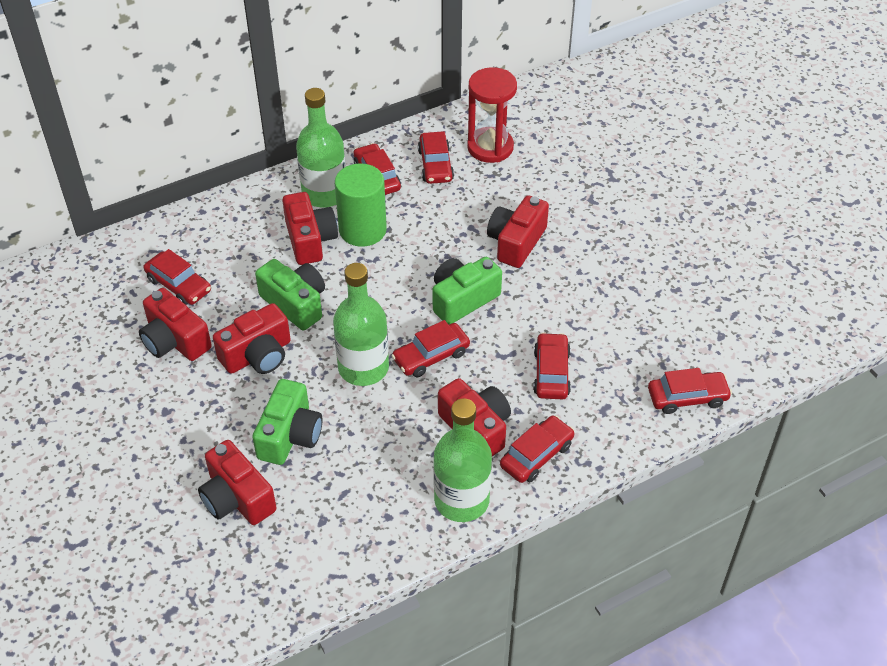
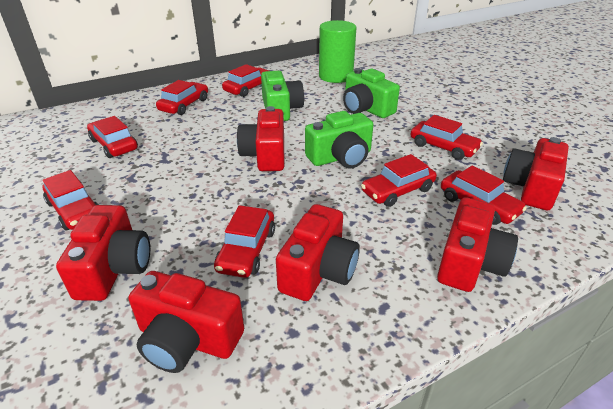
green bottle: [296,88,346,208] [333,263,389,386] [433,398,492,522] = 3 -> none = 0
red car: [144,249,211,305] [354,143,401,195] [391,320,470,377] [418,131,454,184] [500,415,575,483] [533,332,571,399] [648,368,732,414] = 7 -> [43,170,99,230] [87,116,138,158] [156,80,208,115] [214,205,275,278] [222,64,269,97] [361,154,437,207] [410,115,483,160] [441,165,527,225] = 8
red hourglass: [467,67,517,163] = 1 -> none = 0

